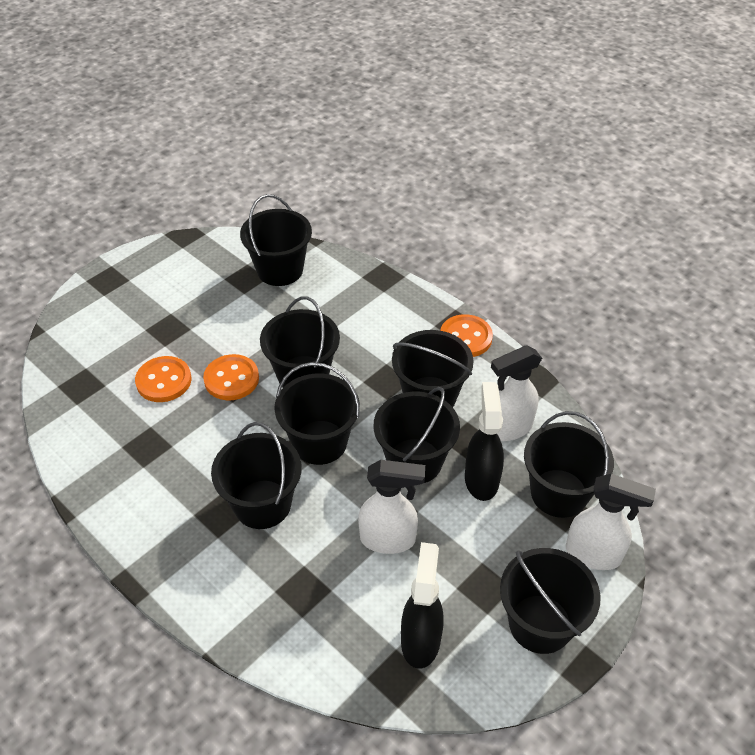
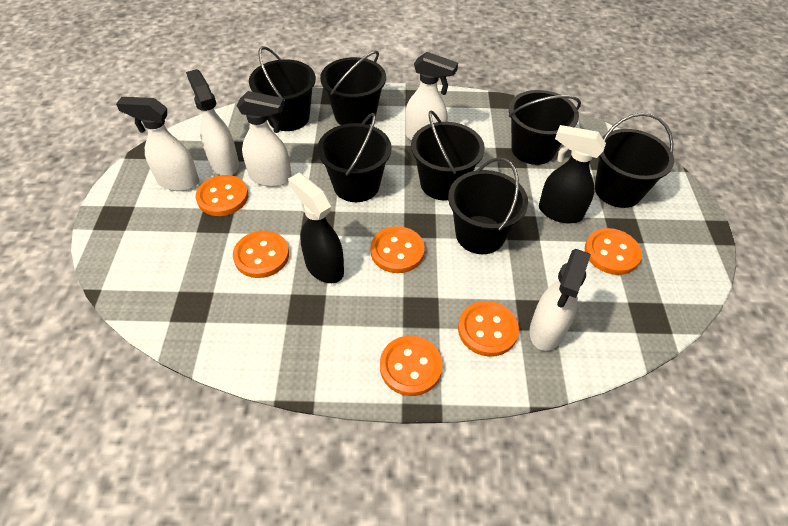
black bucket: [211,422,302,529] [240,194,312,286] [260,296,340,388] [274,362,360,465] [374,387,460,483] [392,330,474,407] [500,548,601,654] [524,411,614,518] = 8 -> [249,46,316,131] [317,113,392,202] [320,51,386,125] [411,110,485,200] [448,158,528,254] [509,90,581,165] [595,113,674,208] = 7
orange button: [135,356,192,402] [203,354,259,400] [440,314,493,357] = 3 -> [196,175,248,216] [233,231,289,278] [370,226,425,273] [380,336,443,396] [458,301,519,357] [585,228,642,275] = 6
white spray bottle: [358,460,425,554] [491,345,542,441] [566,474,656,570] = 3 -> [116,97,199,191] [186,69,239,175] [236,91,292,187] [405,52,458,141] [529,249,591,351] = 5

